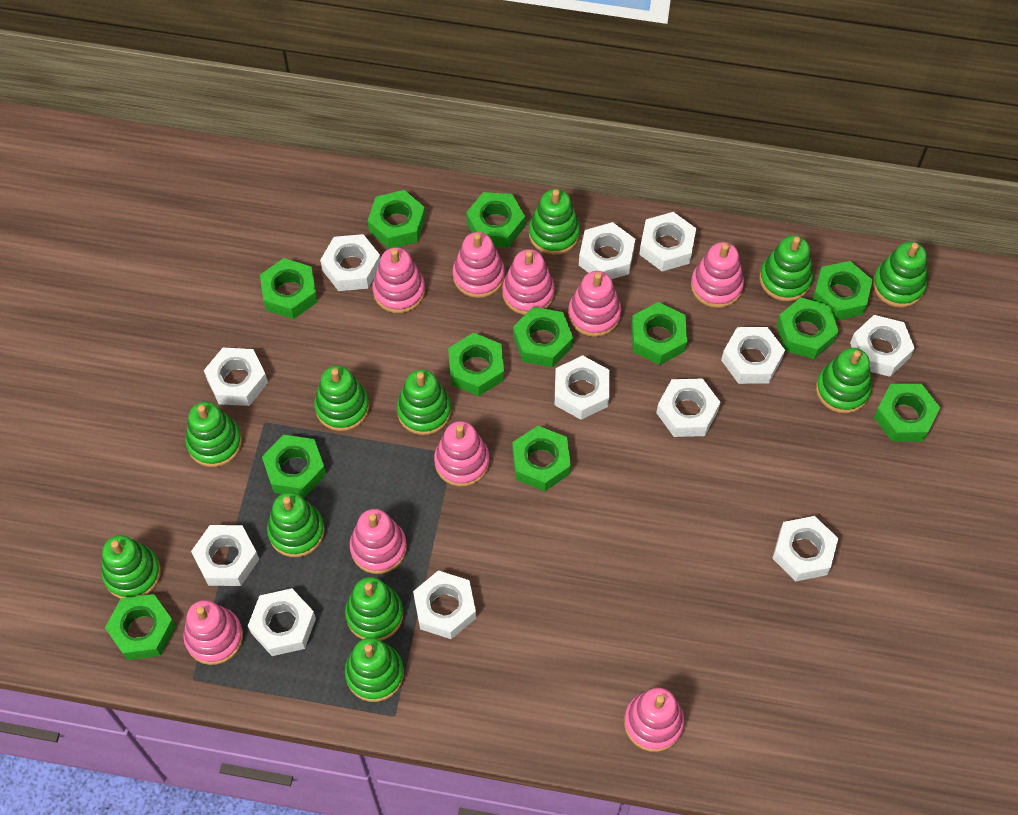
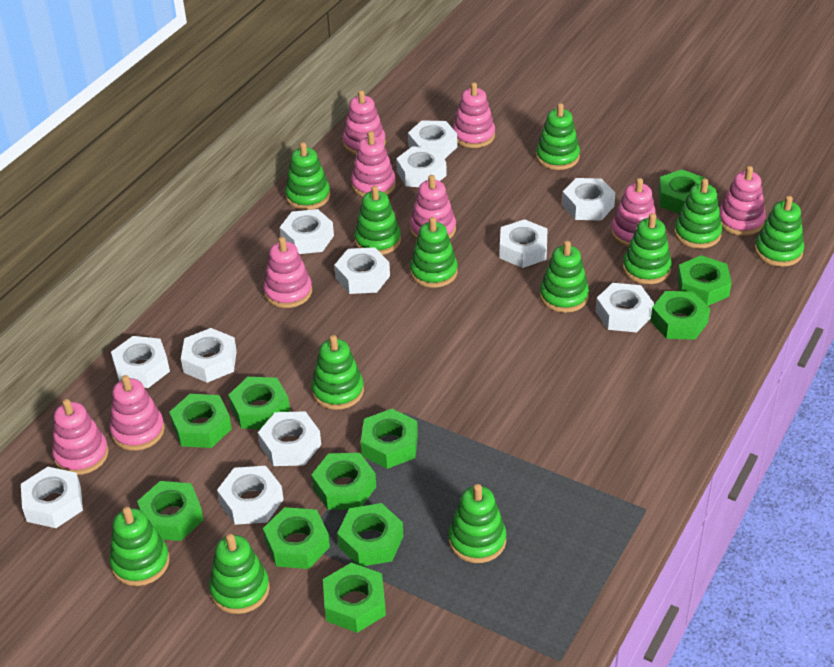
green nut: [105,594,176,660] [260,258,317,319] [262,435,326,497] [367,190,426,249] [448,333,504,396] [466,192,525,248] [512,426,571,491] [513,307,573,367] [631,302,687,365] [776,297,839,359] [812,261,873,321] [874,384,940,442] = 12 -> [137,481,203,541] [169,394,232,448] [229,377,290,429] [263,507,330,569] [311,453,376,510] [323,563,386,633] [337,503,403,566] [361,409,418,469] [651,291,710,340] [658,169,705,214] [677,255,732,306] = 11
green stacking toy: [102,535,161,599] [185,402,242,467] [267,492,325,557] [314,366,369,431] [345,577,403,641] [345,637,404,702] [397,369,451,435] [529,189,580,255] [759,235,813,301] [816,348,872,413] [873,242,927,308] = 11 -> [110,507,170,586] [209,534,270,614] [285,142,330,210] [312,335,364,410] [354,186,401,255] [410,217,458,288] [448,484,507,563] [536,103,580,170] [540,241,589,313] [623,213,672,284] [674,179,722,249] [755,196,804,267] = 12

